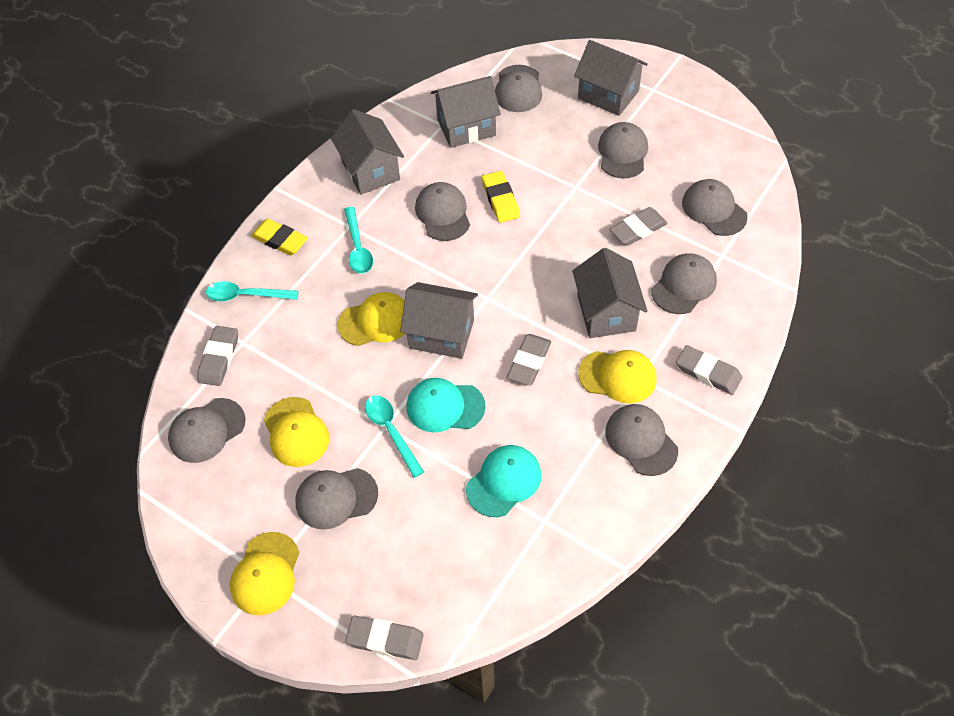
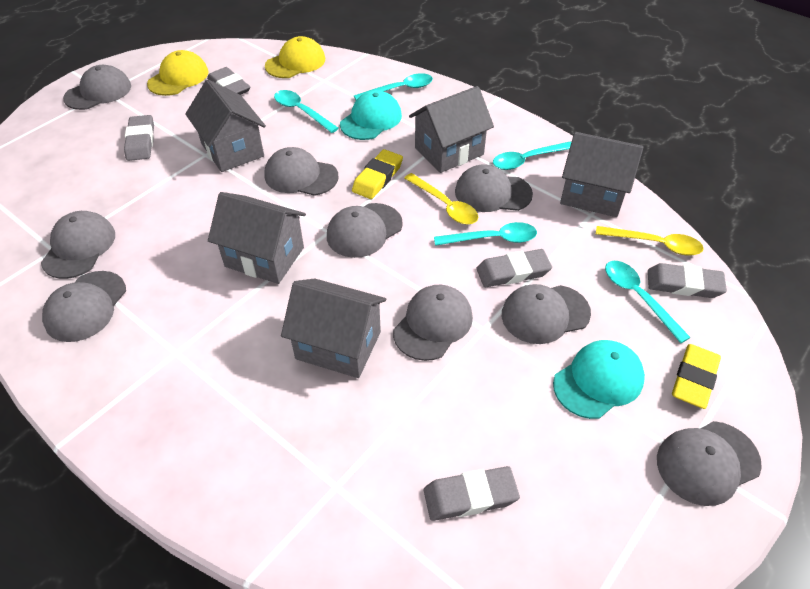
grey cap: [168,398,246,463] [295,468,378,530] [415,182,470,241] [495,65,542,112] [598,122,648,178] [605,404,678,476] [651,253,717,314] [682,179,748,236] = 8 -> [41,211,115,279] [42,271,126,342] [63,65,131,110] [264,147,339,196] [327,203,403,258] [393,285,473,361] [455,164,533,212] [502,284,591,344] [657,421,762,506] = 9
turquoise spoon: [206,281,299,301] [344,207,373,274] [365,395,424,478] = 3 -> [274,90,339,133] [354,73,433,100] [434,222,537,246] [493,141,571,170] [605,261,691,343] = 5
yellow cap: [230,532,300,615] [264,397,329,467] [338,292,405,346] [578,350,657,404] = 4 -> [147,50,209,96] [265,36,325,78] = 2
yellow spoon: none = 0 -> [404,173,478,225] [596,226,704,256] = 2

